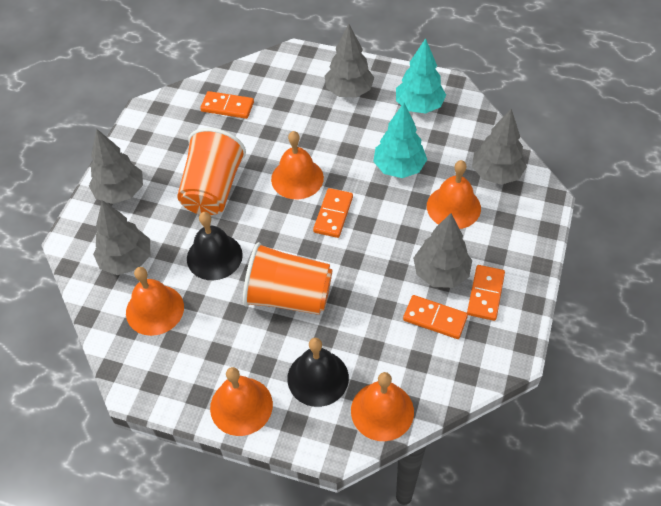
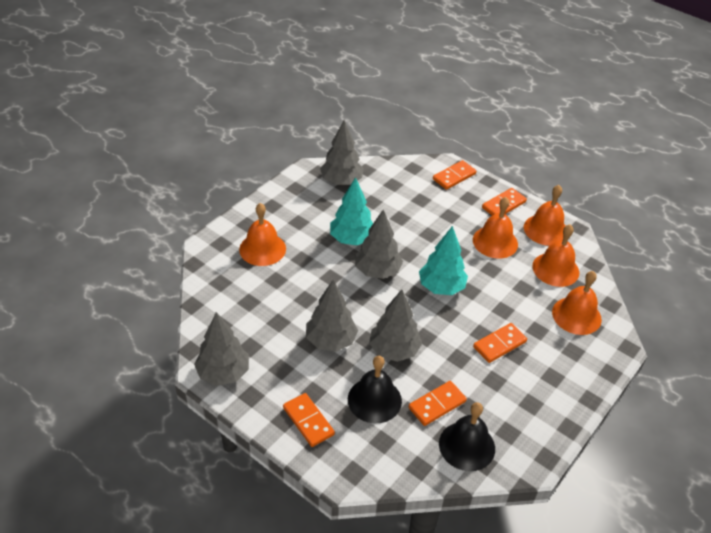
orange cup: [177,128,246,215] [243,242,333,315] = 2 -> none = 0
orange domino: [200,91,254,119] [313,188,353,238] [403,295,468,339] [467,265,505,321] = 4 -> [283,393,335,447] [409,381,467,426] [433,160,476,190] [473,323,527,363] [482,188,527,215] = 5

